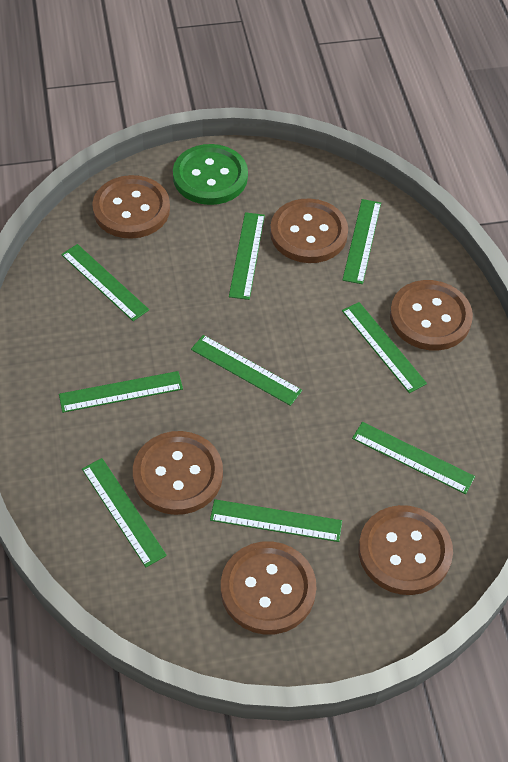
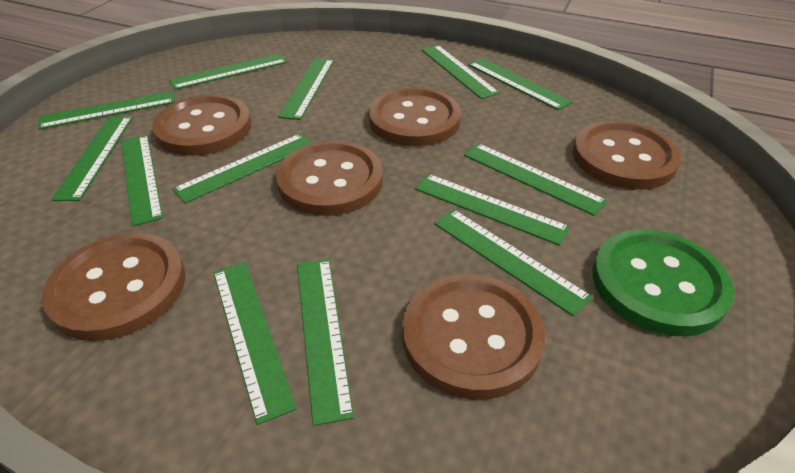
green ruler: [59,371,183,413] [61,244,149,321] [82,458,167,567] [191,335,302,406] [210,499,342,542] [229,212,265,300] [342,199,381,284] [342,302,427,393] [352,422,475,494] = 9 -> [38,91,175,130] [51,117,133,201] [121,135,163,226] [169,53,287,90] [173,134,313,203] [213,262,297,425] [278,58,334,120] [297,259,354,426] [415,174,570,246] [421,45,500,99] [434,209,593,317] [464,143,608,216] [468,58,573,110] = 13

